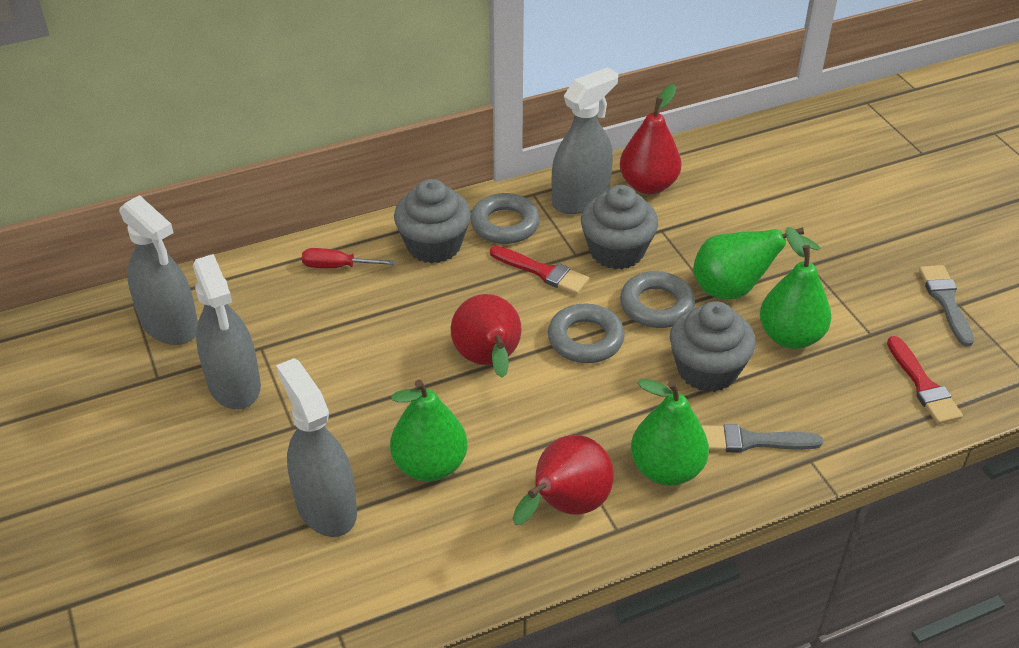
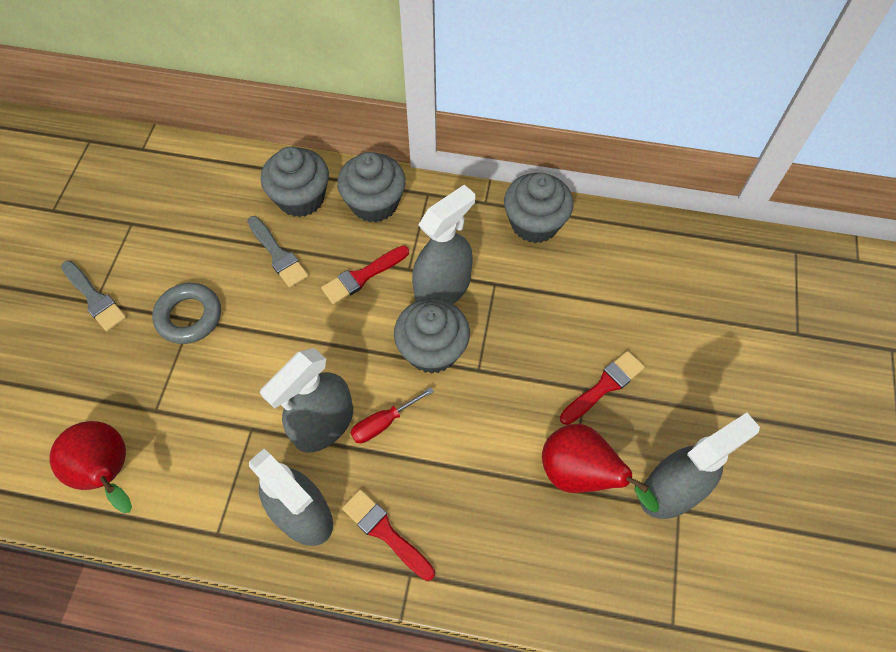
green pear: [390,380,467,481] [631,379,709,485] [693,227,820,300] [760,227,831,349] = 4 -> none = 0
grey cupcake: [394,179,471,263] [581,185,658,269] [670,301,756,392] = 3 -> [261,147,329,217] [337,152,406,223] [394,298,470,374] [504,173,573,243] = 4
grey ring: [470,193,540,244] [548,304,625,363] [620,271,695,328] = 3 -> [152,283,221,344] = 1
red brush: [490,246,589,295] [887,336,963,424] = 2 -> [321,246,409,304] [342,489,435,581] [560,351,645,425] = 3
red pear: [451,294,521,378] [512,435,614,525] [620,84,681,194] = 3 -> [49,421,132,513] [542,424,659,512] = 2

